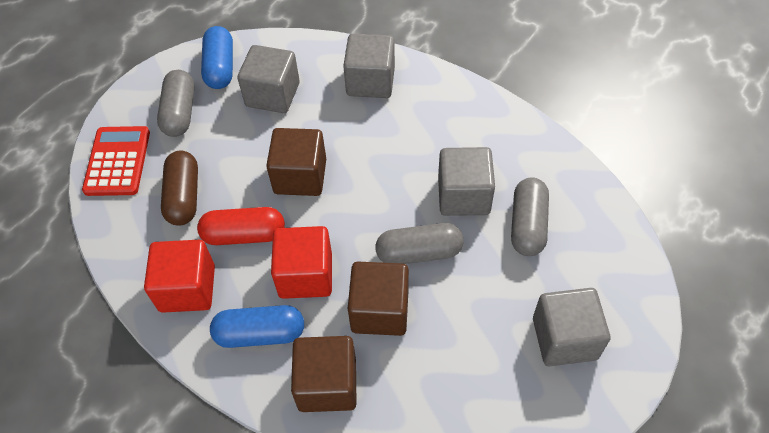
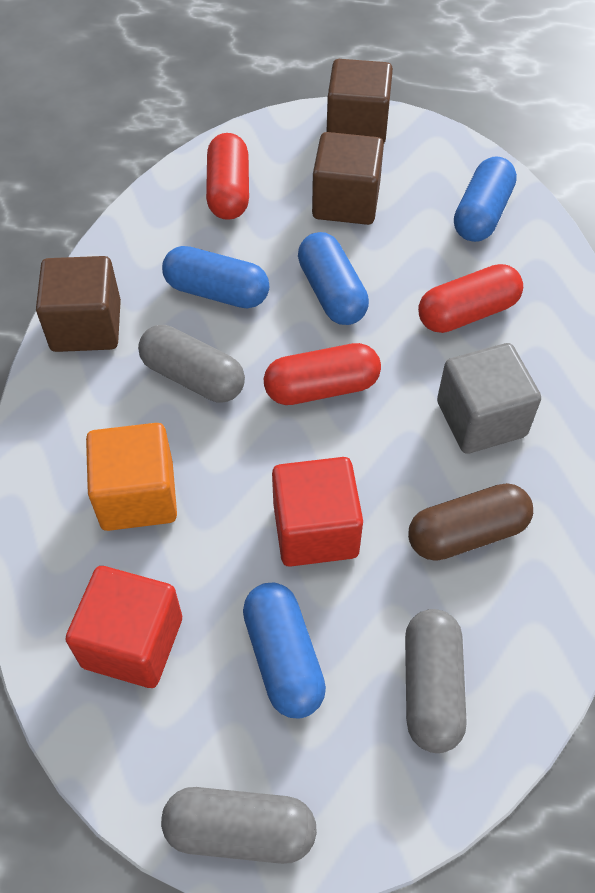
blue capsule: [201,26,233,89] [210,305,304,348] = 2 -> [162,246,269,308] [243,583,326,718] [298,232,369,325] [454,156,517,242] = 4
grey cube: [237,45,300,113] [343,34,395,98] [438,147,495,216] [533,288,610,366] = 4 -> [437,343,541,454] = 1
orange cube: none = 0 -> [86,423,177,531] = 1
red calculator: [82,126,150,196] = 1 -> none = 0
red capsule: [197,207,285,245] = 1 -> [206,133,249,220] [264,343,381,405] [418,264,523,333] = 3

